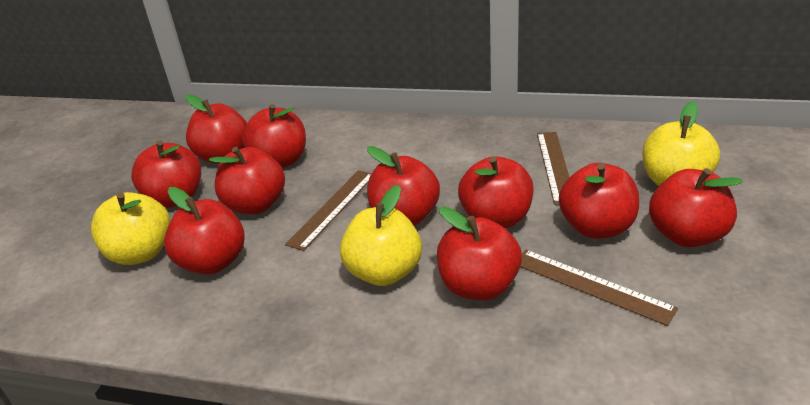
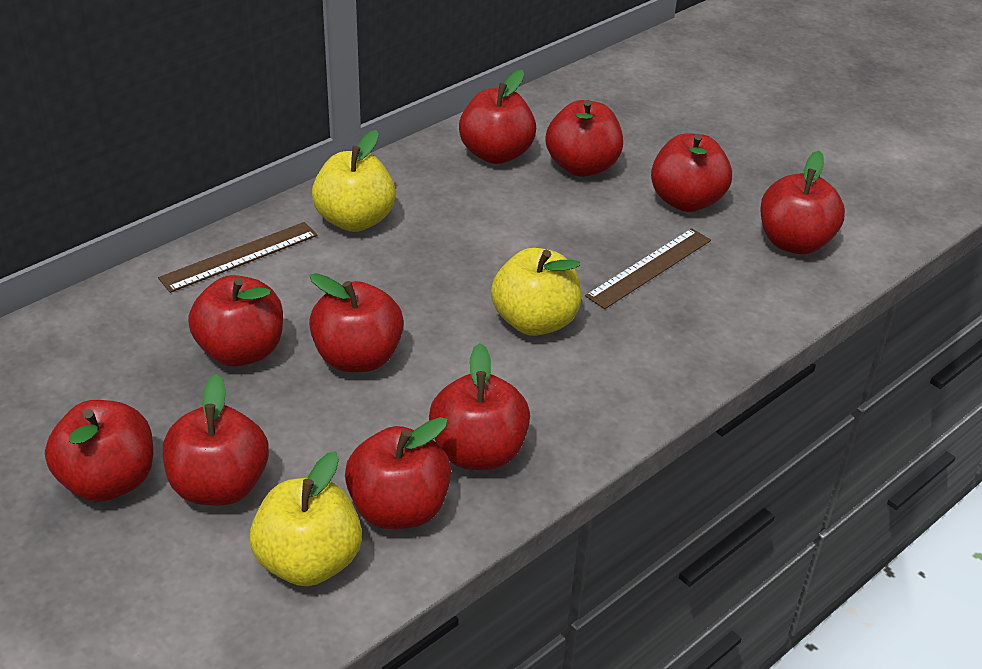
brown ruler: [285,170,372,251] [520,250,678,326] [537,132,569,205] = 3 -> [158,222,317,293] [585,228,711,309] = 2

